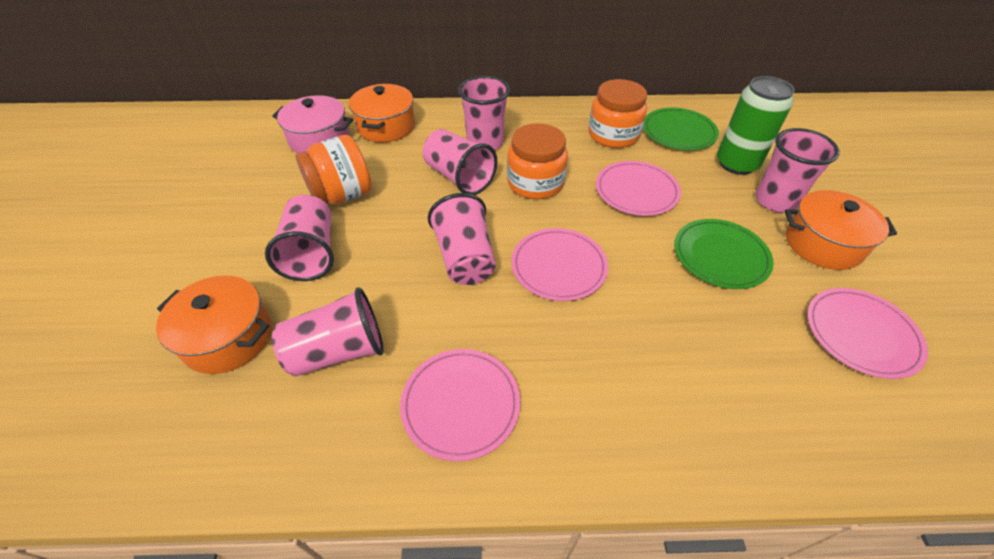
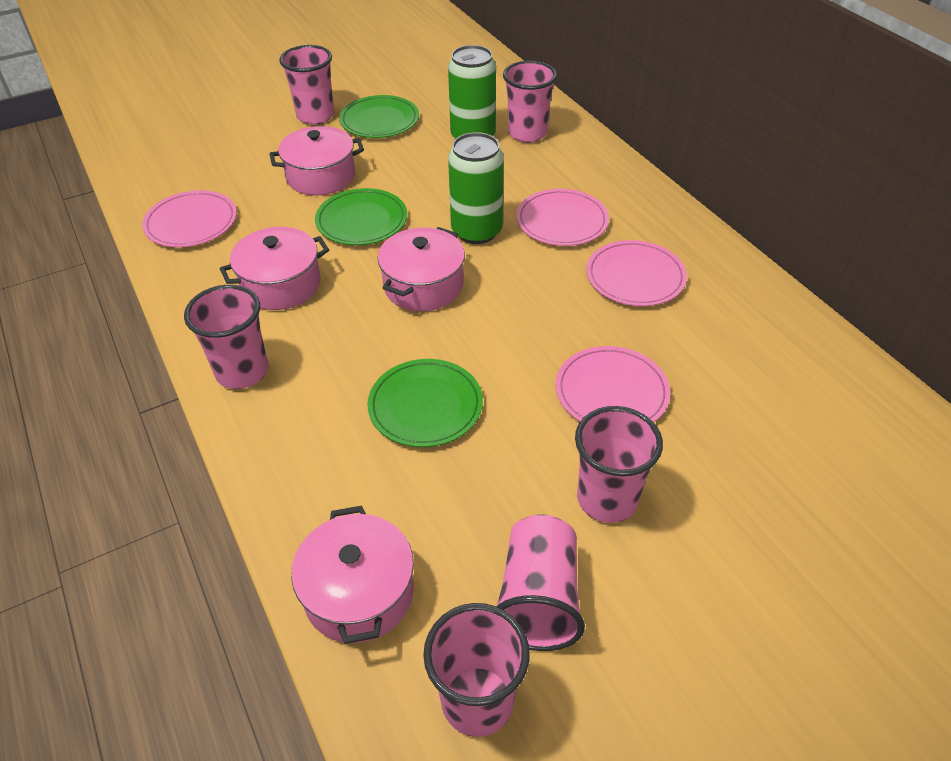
green can: [717,76,795,175] = 1 -> [448,45,496,139] [448,132,504,244] = 2
green plate: [643,108,719,150] [674,219,774,289] = 2 -> [315,188,407,245] [339,95,419,138] [368,359,483,447] = 3
orange jar: [296,135,372,205] [507,123,568,200] [589,79,647,148] = 3 -> none = 0
orange pot: [156,275,271,374] [349,84,415,142] [785,190,897,270] = 3 -> none = 0
pink pot: [272,95,353,153] = 1 -> [220,227,329,310] [269,126,364,195] [291,506,414,644] [378,227,465,311] = 4

